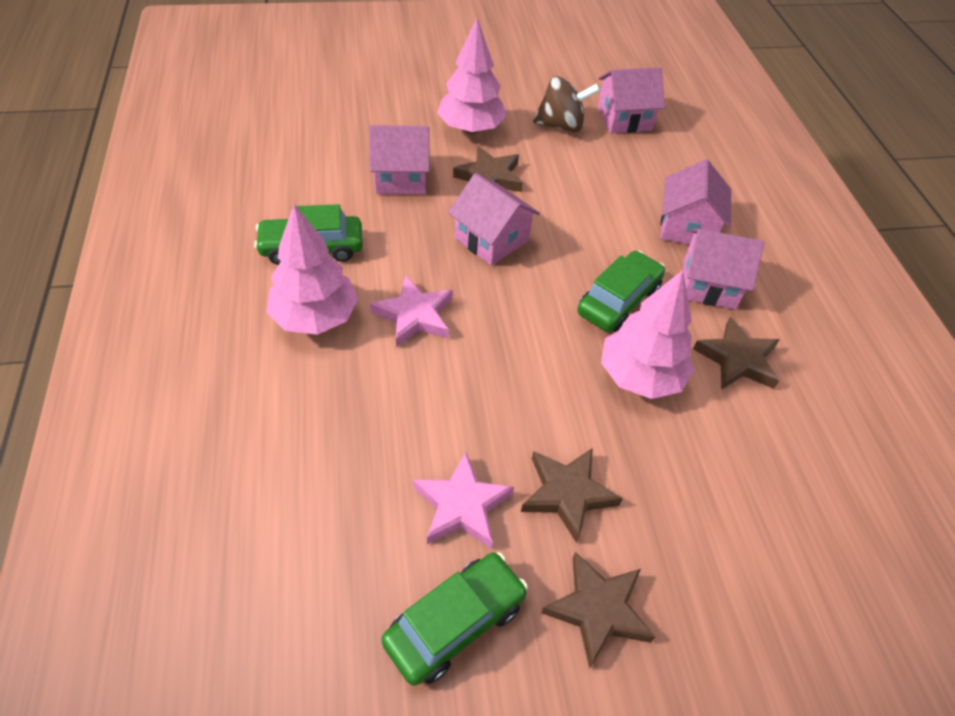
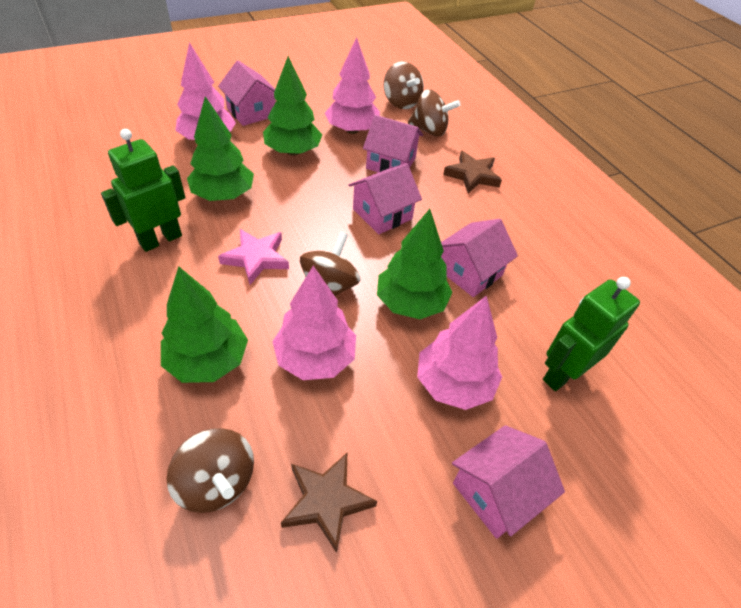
brown spinning top: [533,76,600,133] = 1 -> [167,428,254,513] [300,232,361,296] [384,61,424,109] [408,89,461,137] = 4
brown star: [453,146,523,192] [521,448,623,543] [541,552,655,669] [693,317,779,390] = 4 -> [281,453,377,553] [443,151,502,193] = 2
green car: [254,204,363,265] [381,552,528,686] [577,251,665,332] = 3 -> none = 0
green robot: none = 0 -> [101,129,185,252] [543,277,640,391] = 2
green tree: none = 0 -> [161,266,248,383] [187,96,254,201] [263,56,322,156] [377,209,453,319] = 4
pink star: [370,276,453,348] [413,452,514,549] = 2 -> [218,229,289,285] = 1
pink tree: [266,204,358,335] [437,17,507,134] [601,270,694,399] = 3 -> [175,42,236,140] [272,266,356,380] [325,37,380,134] [417,295,502,410] = 4

